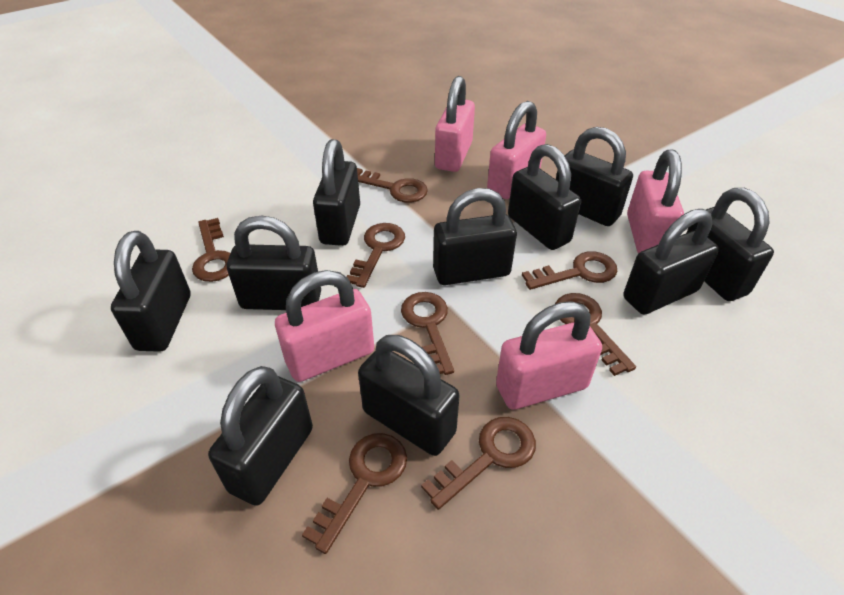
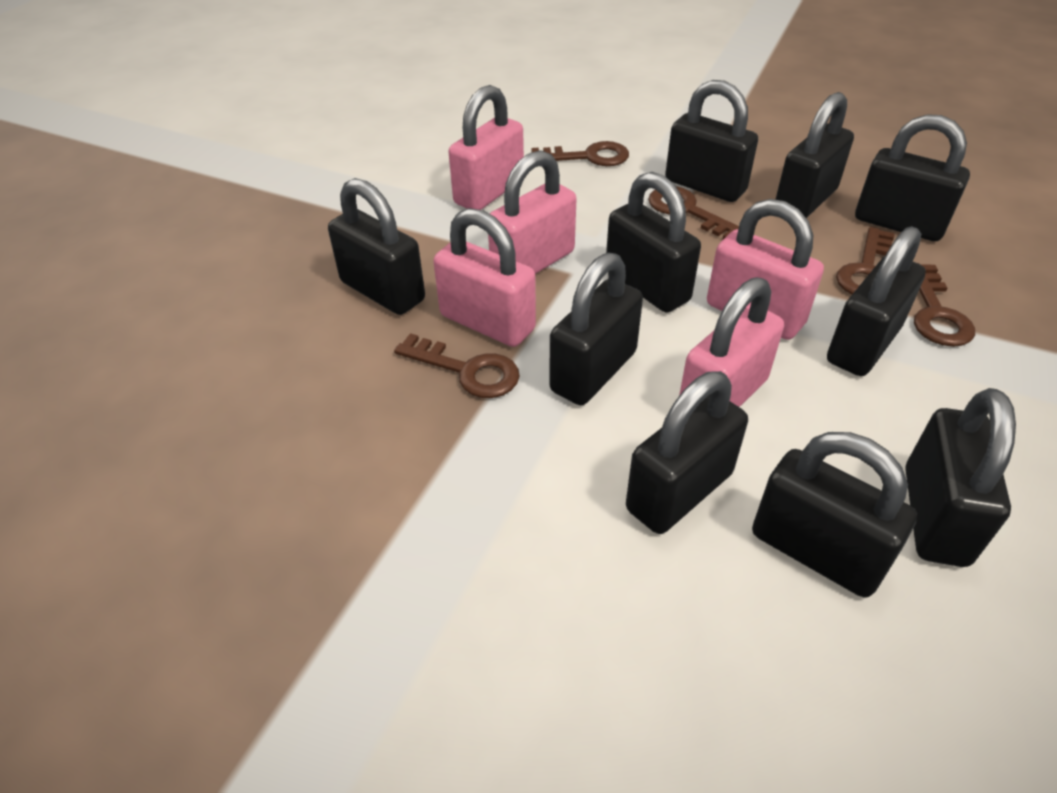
brown key: [192,218,230,282] [302,433,407,554] [346,223,405,288] [357,168,428,203] [401,292,454,375] [421,417,536,510] [522,251,617,290] [555,293,636,376] = 8 -> [394,333,520,398] [532,141,629,166] [648,186,739,239] [836,227,895,294] [914,263,975,347] = 5

